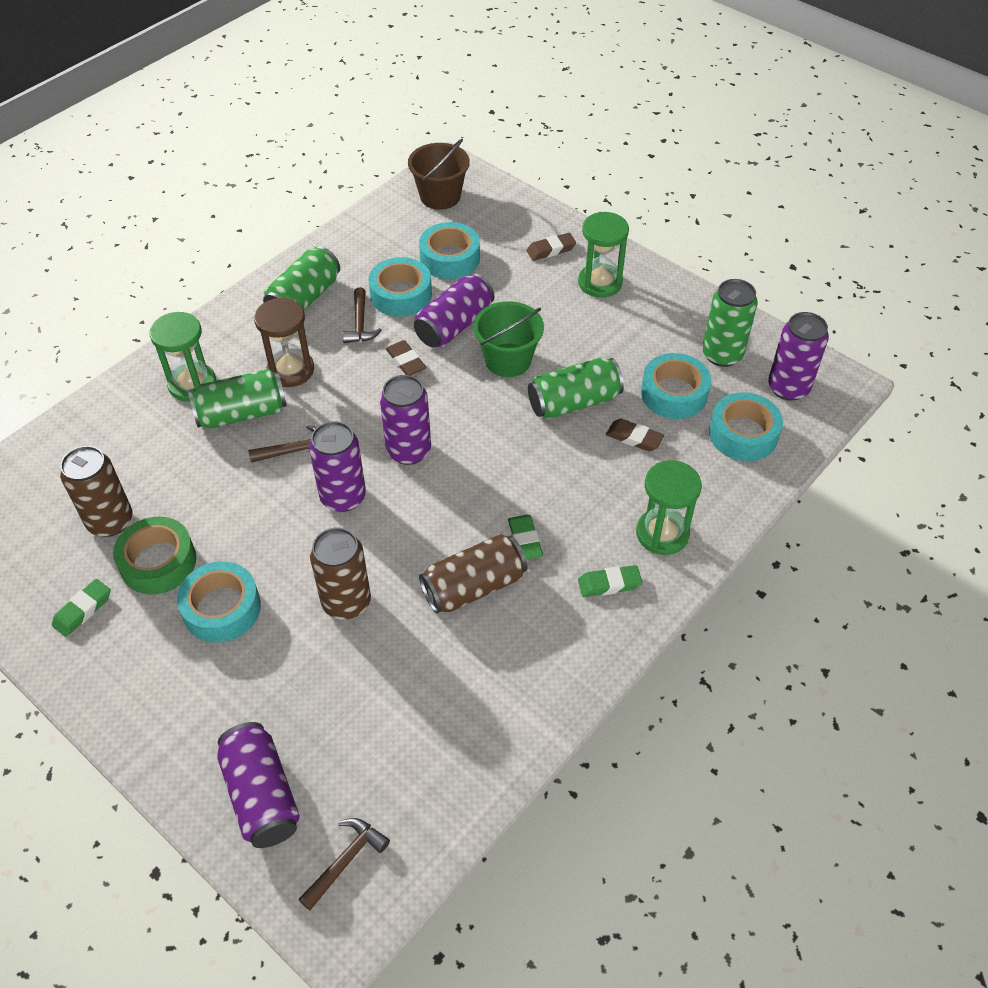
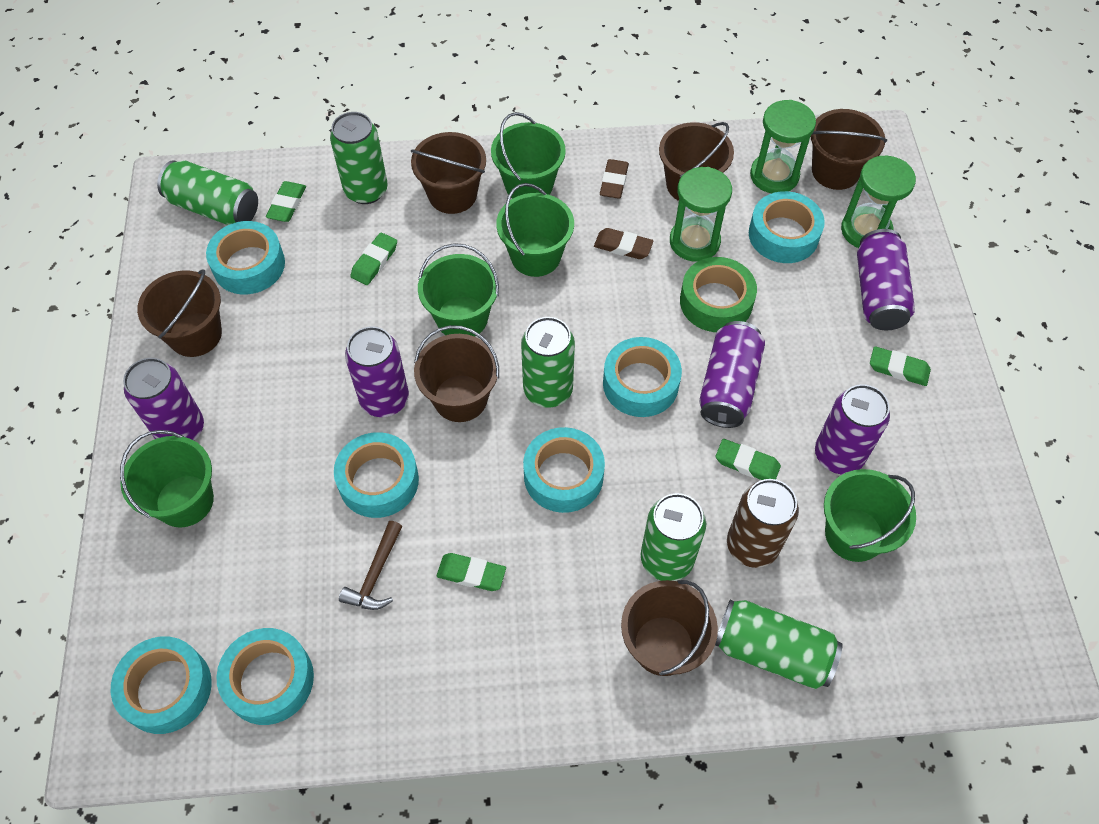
brown bucket: [408,139,470,210] = 1 -> [137,269,222,357] [411,132,486,214] [414,325,499,422] [621,580,718,676] [659,122,734,201] [810,109,887,190] = 6
brown can: [60,446,133,537] [310,528,371,620] [419,534,527,614] = 3 -> [727,479,799,568] = 1
brown eraser: [386,340,426,376] [526,233,576,261] [606,419,664,451] = 3 -> [594,228,653,259] [600,159,629,199] = 2
brown hammer: [248,425,317,463] [298,818,390,910] [343,287,382,343] = 3 -> [339,521,403,610] = 1
brown hourglass: [254,298,314,387] = 1 -> none = 0
green bucket: [473,301,544,377] = 1 -> [120,430,214,528] [418,243,499,336] [491,112,566,199] [496,183,574,277] [824,469,916,562] = 5
green can: [188,369,287,429] [263,246,340,311] [528,358,624,419] [702,279,758,367] = 4 -> [157,160,258,225] [330,112,388,204] [521,317,575,408] [641,493,706,581] [715,599,843,689] = 5
green eraser: [52,579,111,637] [508,515,543,560] [578,565,642,597] = 3 -> [266,181,306,222] [350,232,397,285] [437,553,506,591] [716,439,781,480] [870,346,931,386] = 5
turquoise tape: [177,561,261,643] [368,257,432,317] [419,222,480,279] [641,353,711,419] [709,392,783,461] = 5 -> [111,637,212,734] [206,221,285,295] [217,628,314,725] [334,432,419,518] [523,427,605,513] [603,337,682,417] [749,191,825,263] = 7

